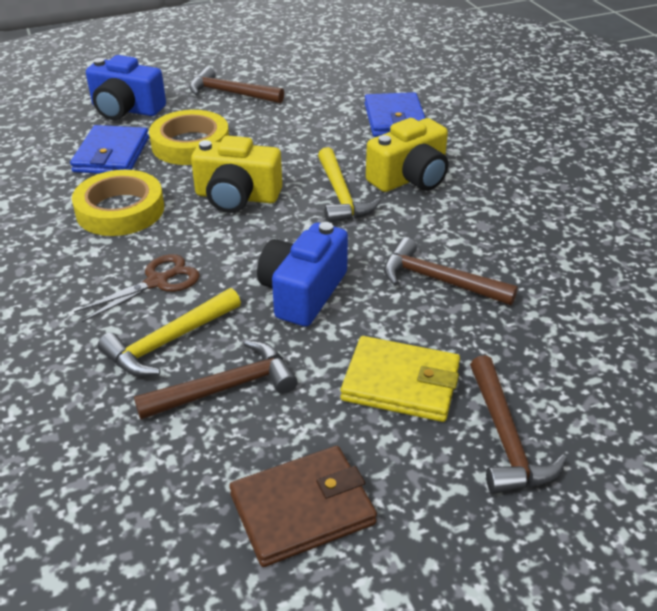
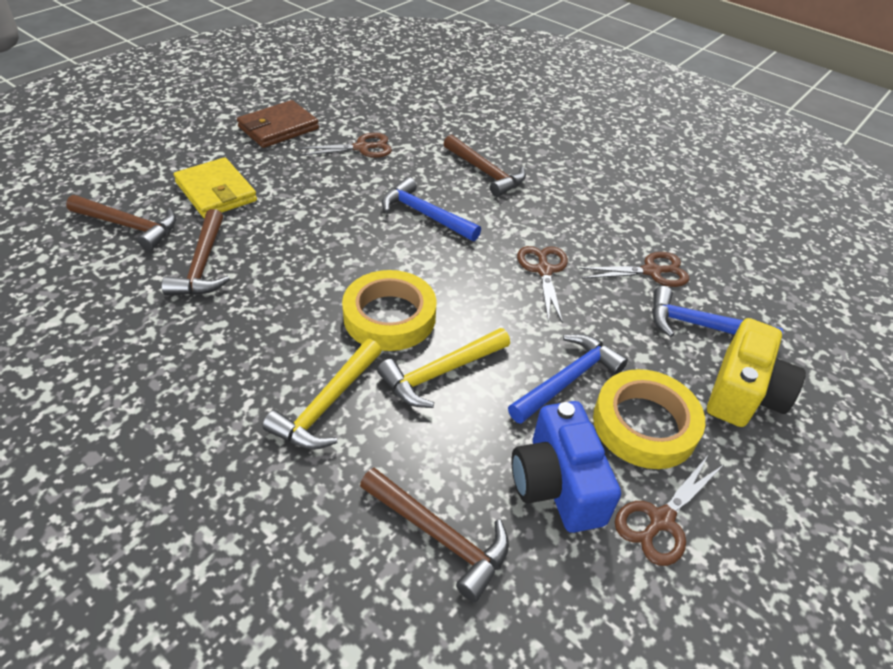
blue camera: [86,55,166,120] [257,222,348,326] = 2 -> [511,401,621,533] = 1
blue hammer: none = 0 -> [382,177,481,241] [508,334,628,424] [652,286,783,337] = 3
blue wallet: [70,125,149,174] [365,92,425,137] = 2 -> none = 0
brown scissors: [74,254,200,322] = 1 -> [298,133,392,158] [517,246,568,324] [579,252,689,287] [615,457,723,566] = 4
yellow camera: [191,135,282,213] [366,118,448,192] = 2 -> [707,318,806,427] = 1

